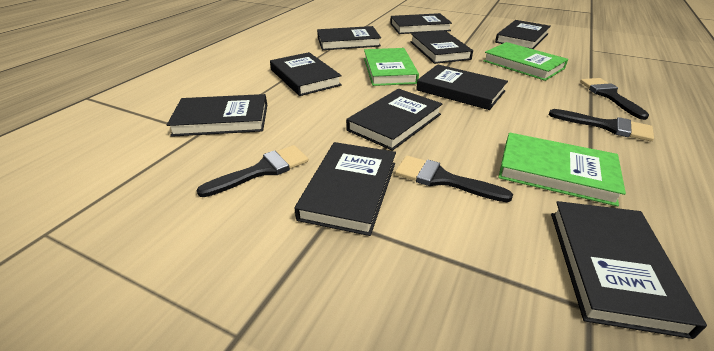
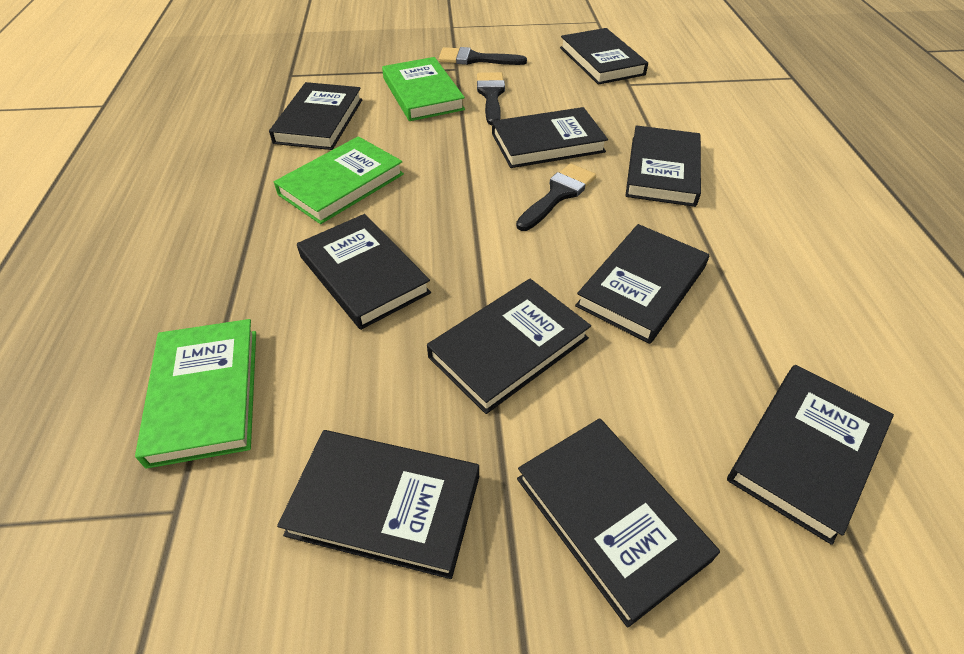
black brush: [196,145,308,197] [395,156,513,202] [549,109,654,141] [580,78,649,120] = 4 -> [439,47,527,65] [477,72,505,125] [516,163,596,231] = 3

